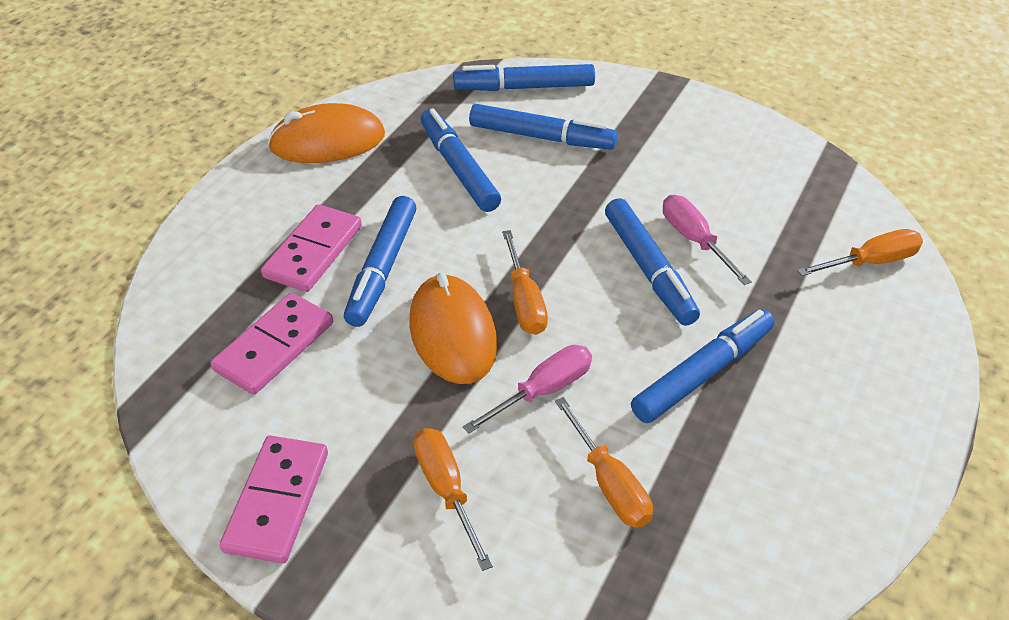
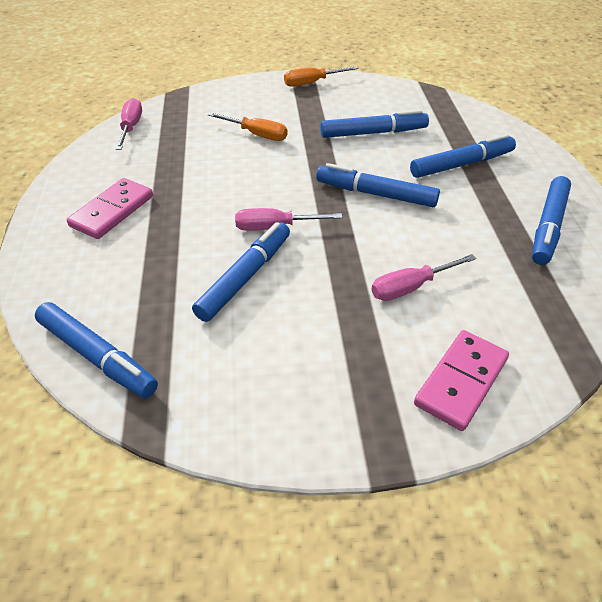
orange mouse: [268,103,385,163] [409,272,497,384] = 2 -> none = 0
orange screwdriver: [414,428,493,571] [502,230,548,335] [555,397,653,528] [797,229,923,276] = 4 -> [208,112,288,141] [284,66,359,87] = 2
pink domino: [211,293,333,395] [220,435,328,563] [261,204,362,292] = 3 -> [67,178,153,239] [414,330,509,431] = 2
pink screwdriver: [463,345,592,433] [663,195,752,285] = 2 -> [116,98,142,150] [235,208,343,231] [371,254,476,301] = 3

